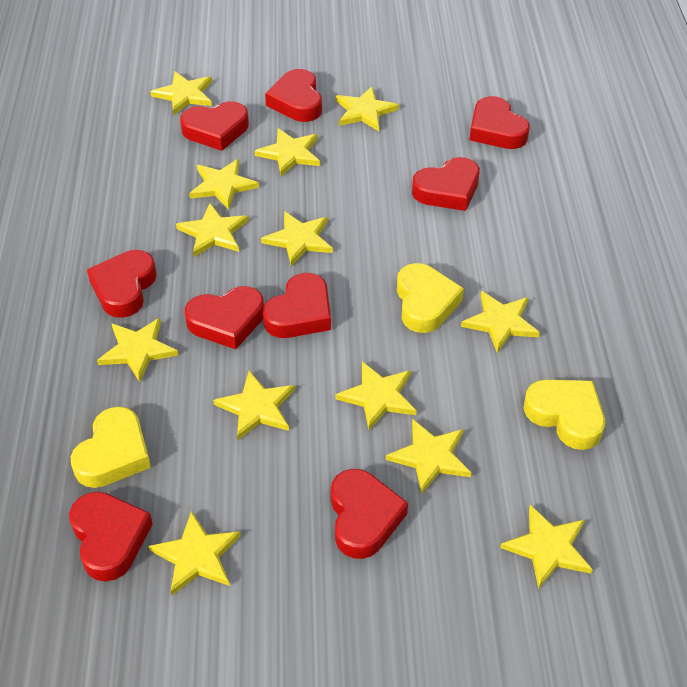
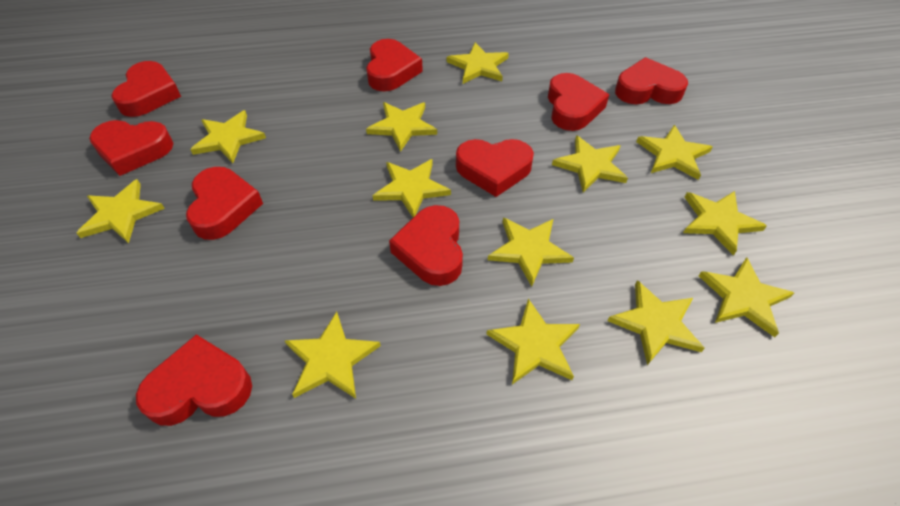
yellow heart: [71,407,151,488] [397,263,464,333] [524,379,605,450] = 3 -> none = 0

